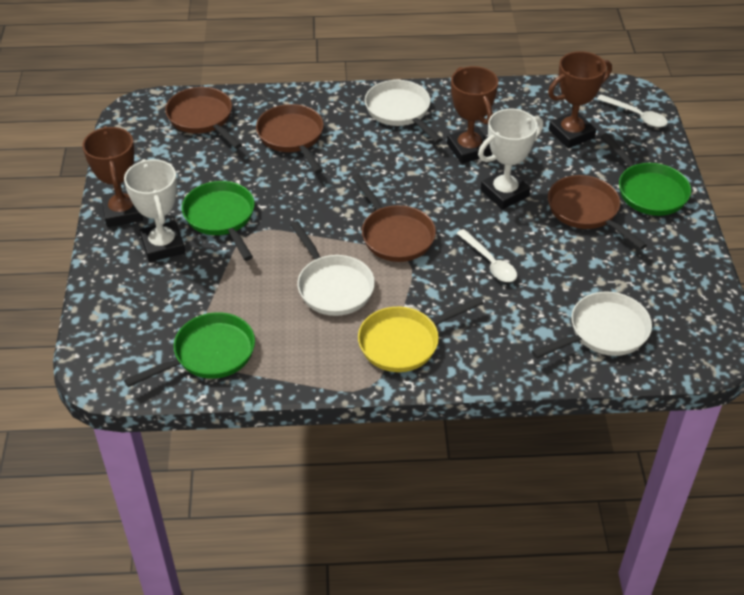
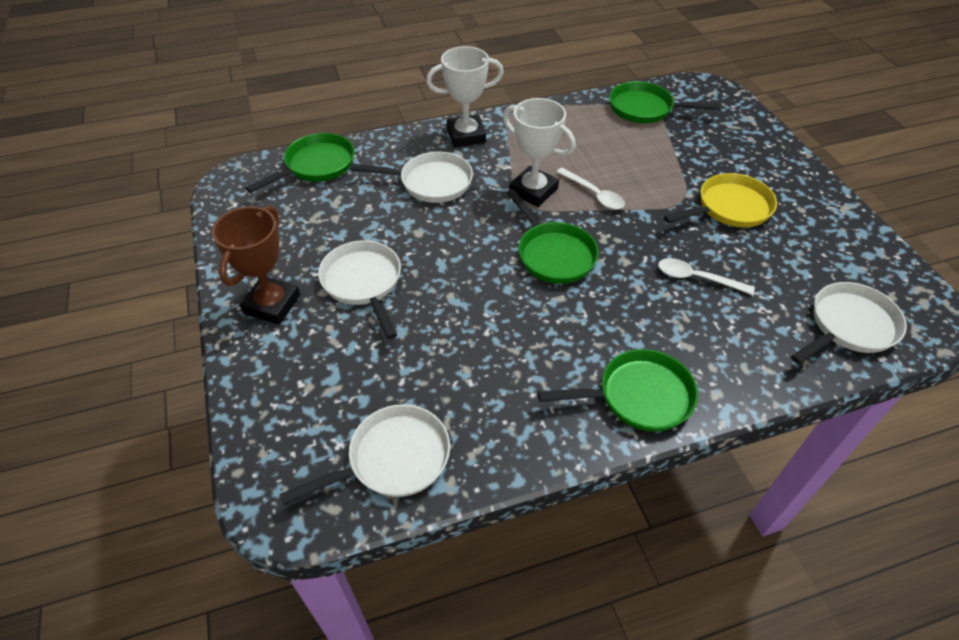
brown pan: [165,87,242,149] [256,104,324,174] [352,174,436,262] [548,175,647,250] = 4 -> none = 0
brown trophy: [82,126,143,227] [447,66,498,164] [548,51,612,148] = 3 -> [212,206,300,324] = 1
green pan: [124,312,255,387] [182,181,255,261] [601,133,691,216] = 3 -> [245,133,355,193] [507,189,599,284] [538,349,698,432] [609,81,721,123] = 4
white pan: [290,221,375,316] [365,80,443,143] [532,292,652,359] = 3 -> [280,404,450,505] [318,240,401,339] [351,152,473,203] [791,282,907,364] = 4

